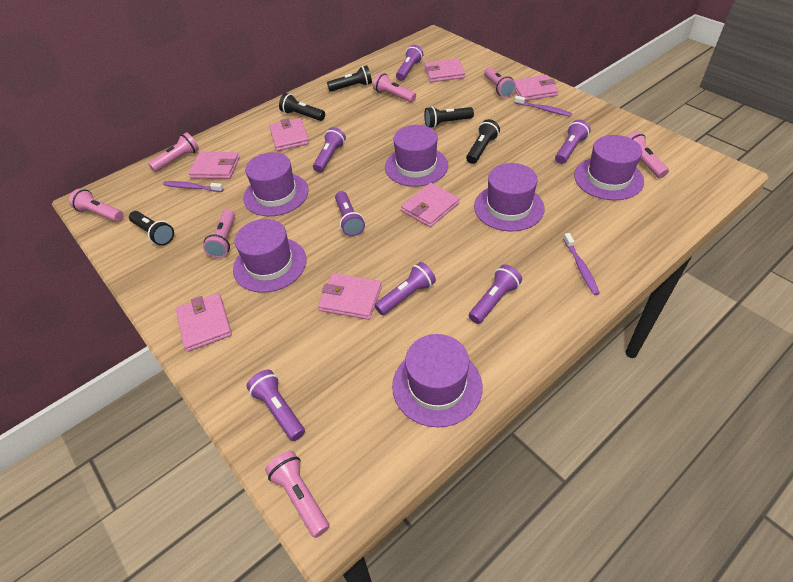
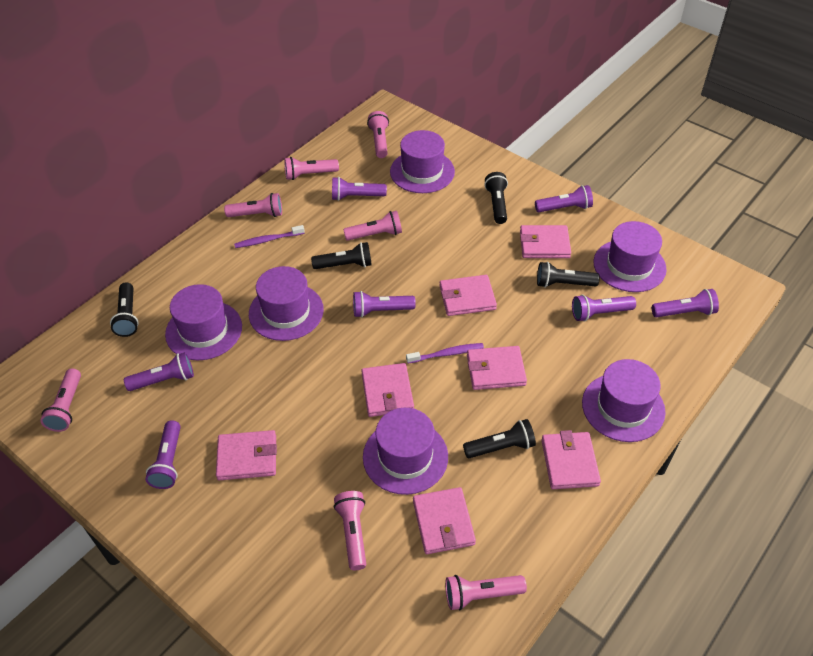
purple toothbrush: [163,181,223,192] [514,96,572,116] [563,233,600,295] = 3 -> [234,225,305,248] [406,343,484,363] = 2

